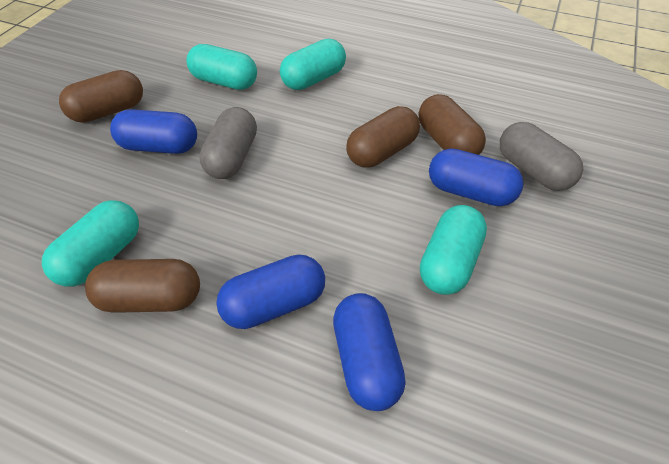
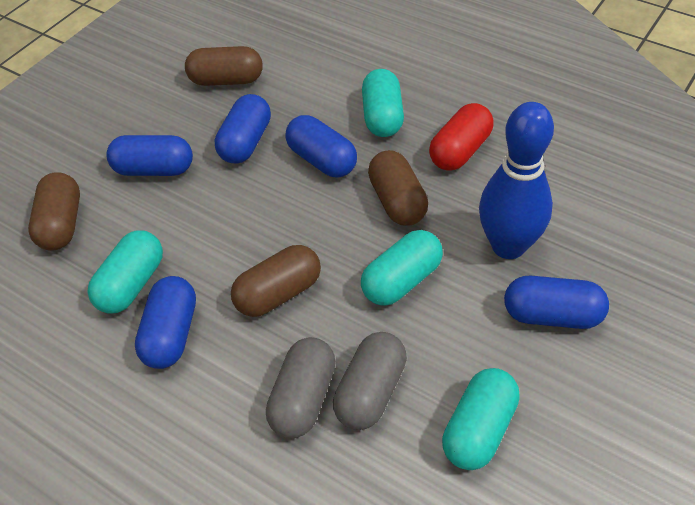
blue bowling pin: none = 0 -> [479,102,554,259] = 1
blue capsule: [110,109,197,154] [216,254,325,329] [333,293,406,411] [429,148,524,206] = 4 -> [106,135,193,176] [135,276,196,369] [215,94,271,163] [285,115,357,178] [504,276,609,329] = 5
red capsule: none = 0 -> [429,103,494,171] = 1

